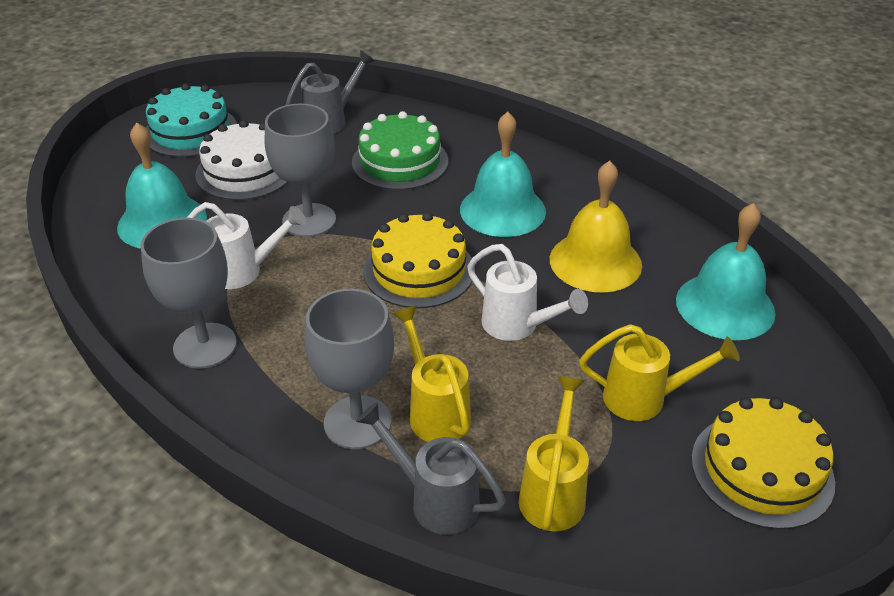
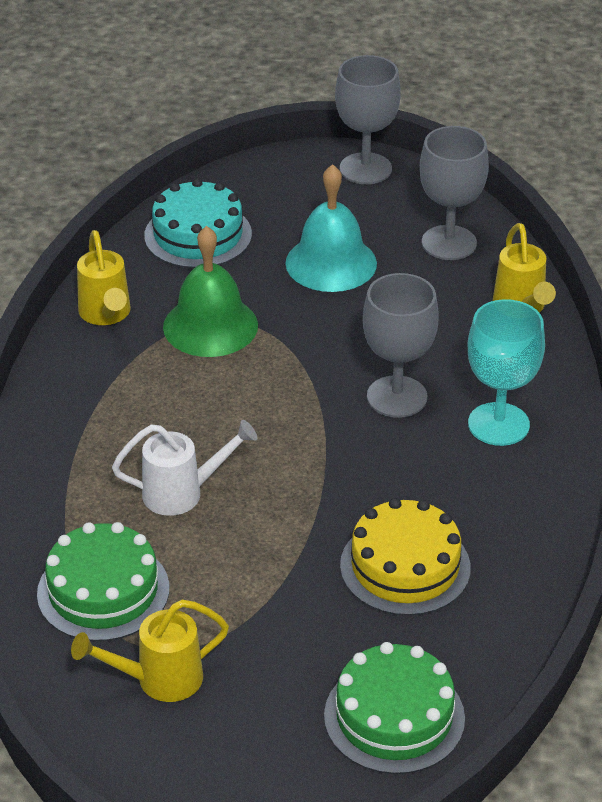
green bell: none = 0 -> [163,226,258,357] = 1
green cake: [352,111,448,190] = 1 -> [37,522,169,641] [324,642,465,774] = 2
grey watering can: [286,50,375,134] [356,402,506,535] = 2 -> none = 0
turquoise bell: [117,122,207,249] [460,112,546,237] [676,203,776,340] = 3 -> [286,164,377,292] = 1
turquoise goblet: none = 0 -> [468,299,545,446] = 1
white cake: [195,120,288,200] = 1 -> none = 0
white watering can: [186,202,306,289] [467,244,588,341] = 2 -> [112,420,257,516] = 1
yellow bell: [550,161,642,293] = 1 -> none = 0
yellow cake: [363,212,475,308] [691,397,835,529] = 2 -> [340,498,471,616] = 1

